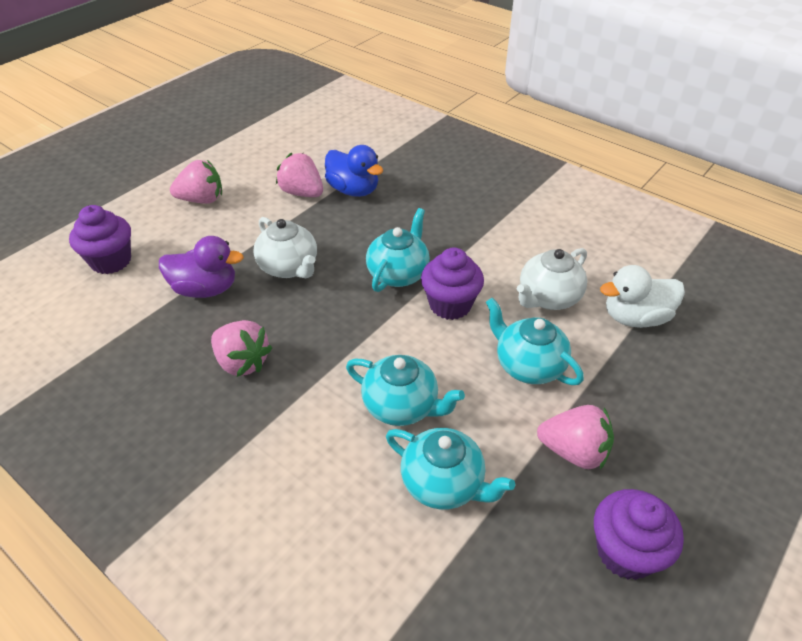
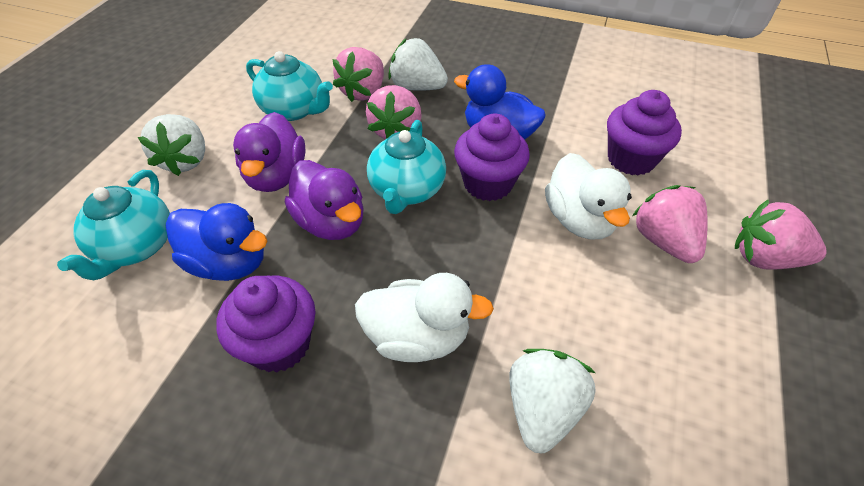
blue duck: [325,145,383,197] = 1 -> [166,203,267,281] [454,64,545,139] = 2
purple duck: [159,236,244,298] = 1 -> [233,112,305,192] [285,160,364,240] = 2
turquoise teapot: [346,355,465,426] [366,208,430,292] [386,428,515,509] [486,298,584,385] = 4 -> [57,170,170,280] [246,51,333,121] [367,120,446,214] = 3
white duck: [600,265,685,328] = 1 -> [355,273,494,362] [545,153,632,240] = 2
white strawberry: none = 0 -> [138,114,205,176] [388,38,448,91] [509,349,596,453] = 3
white teapot: [253,217,317,278] [517,248,587,310] = 2 -> none = 0

